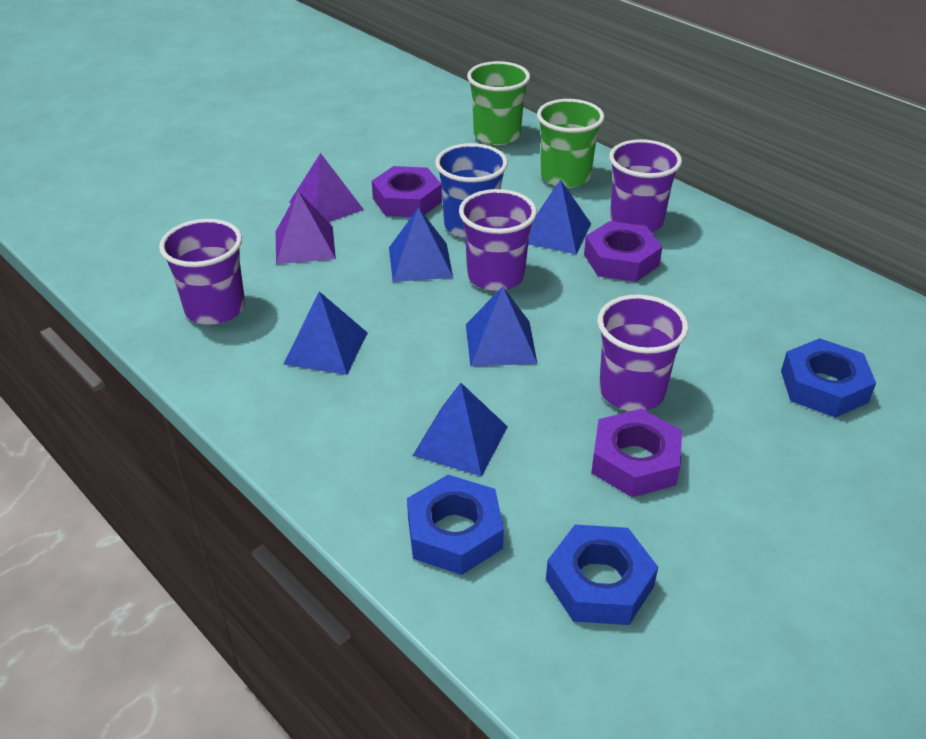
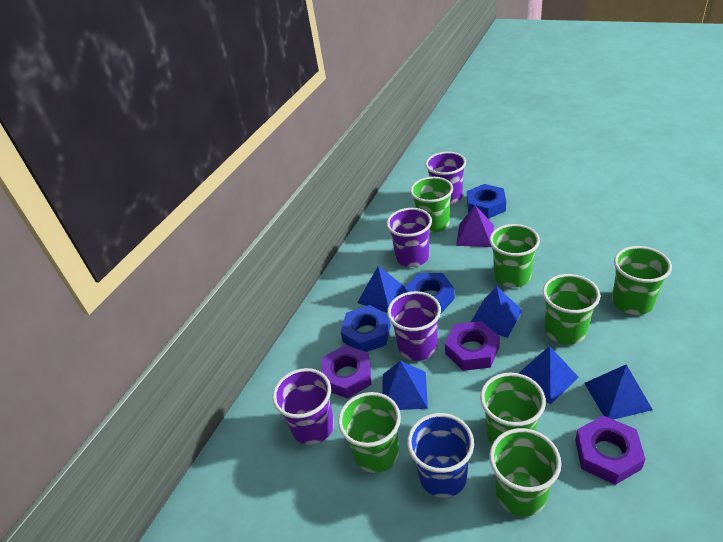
green cup: [467,61,530,145] [537,99,604,188] = 2 -> [338,392,401,473] [410,177,453,233] [480,373,546,444] [489,428,561,517] [490,224,540,288] [543,274,600,345] [612,246,672,315] = 7
purple pyramid: [276,191,336,264] [289,153,364,222] = 2 -> [456,205,494,247] = 1

